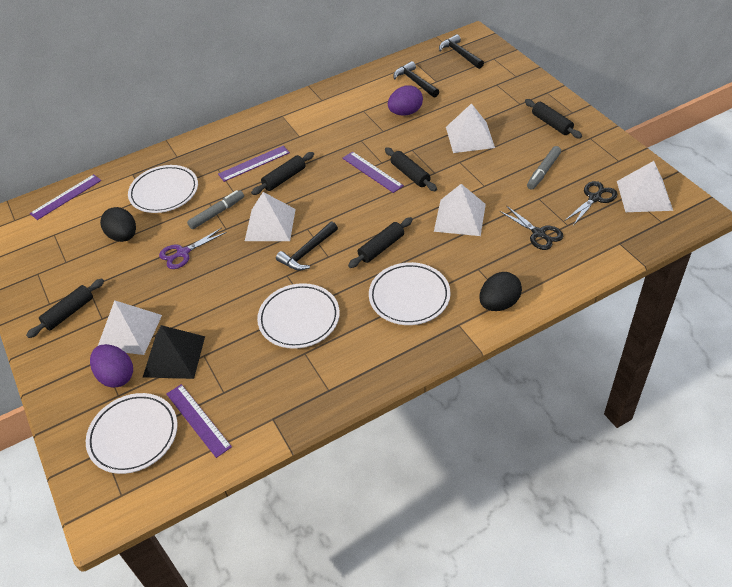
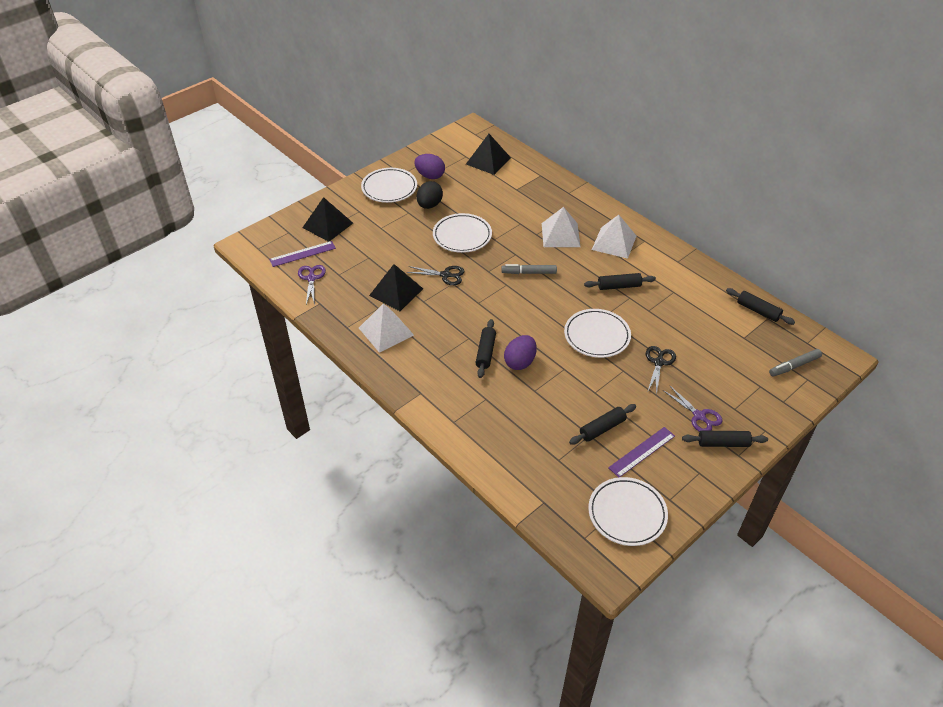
black egg: [100,207,136,242] [479,272,522,311] = 2 -> [417,181,443,209] = 1
black hammer: [276,222,338,271] [394,61,439,98] [439,34,484,69] = 3 -> none = 0
black pyramid: [143,325,205,379] = 1 -> [302,197,353,242] [369,264,423,311] [466,134,511,175] = 3
purple ruler: [30,174,101,220] [166,384,232,458] [218,146,290,182] [342,151,404,193] = 4 -> [269,241,336,267] [608,427,675,477] = 2
purple scissors: [159,228,227,269] = 1 -> [298,265,326,305] [663,385,723,432] = 2
white pyramid: [98,300,162,355] [245,192,296,241] [434,184,486,236] [446,103,495,153] [617,161,673,212] = 5 -> [359,303,414,353] [542,207,580,247] [592,215,636,259] = 3

